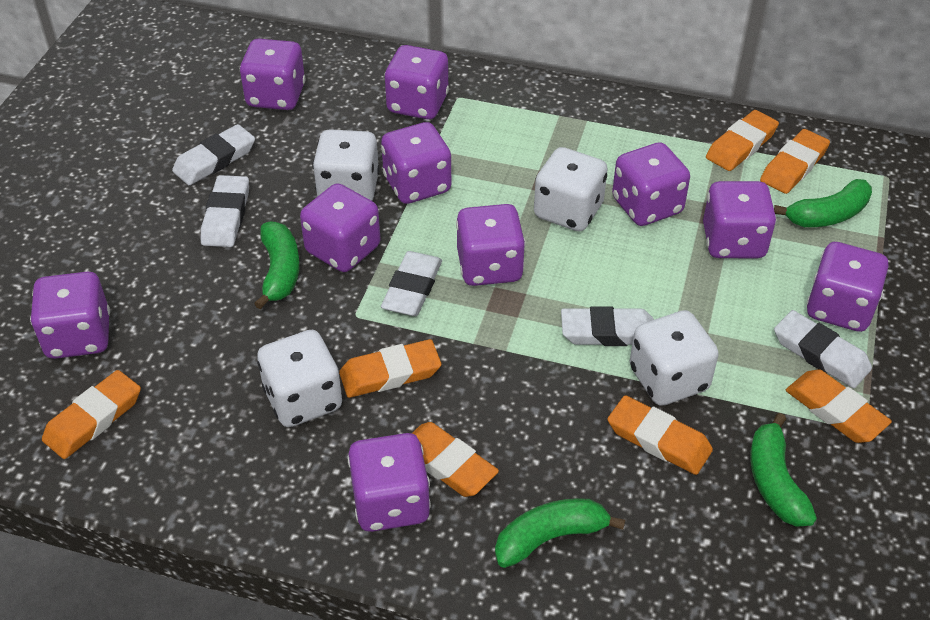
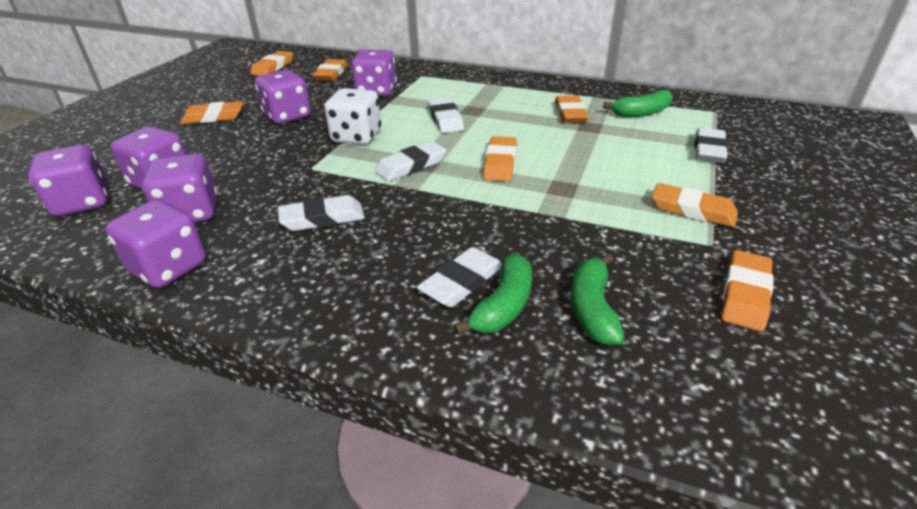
green banana: [254,221,300,309] [495,498,625,568] [750,413,817,527] [774,179,872,227] = 4 -> [454,253,532,334] [571,253,625,345] [603,90,673,117] = 3
purple dice: [30,272,110,359] [240,38,305,110] [300,183,380,272] [348,433,431,532] [381,122,451,204] [384,45,449,119] [456,204,525,286] [612,142,690,226] [703,181,776,258] [806,242,889,332] = 10 -> [28,145,108,216] [105,200,206,288] [111,126,187,189] [142,154,218,222] [255,70,311,124] [351,49,397,96] = 6
white dice: [257,330,342,427] [313,129,380,201] [534,147,608,232] [630,310,719,406] = 4 -> [324,88,381,145] = 1

